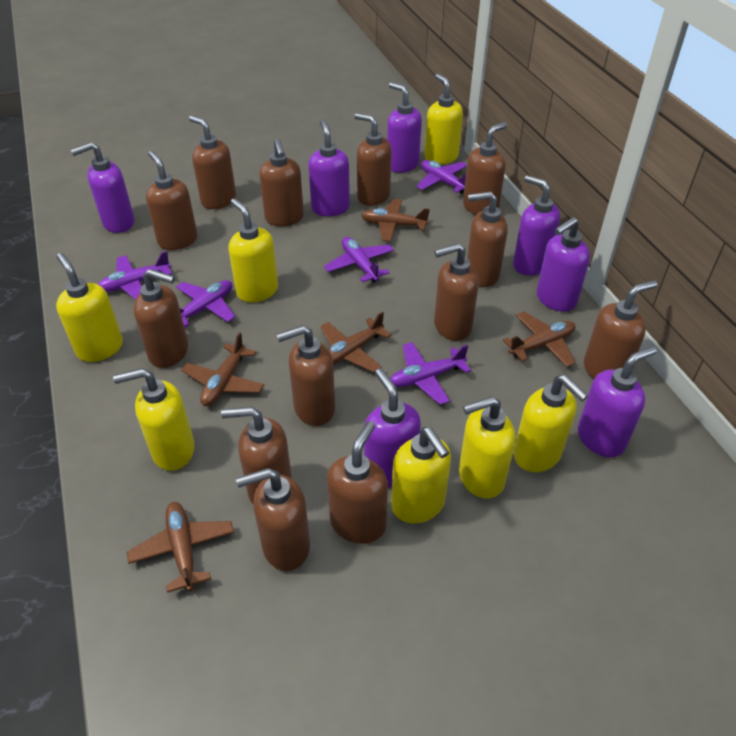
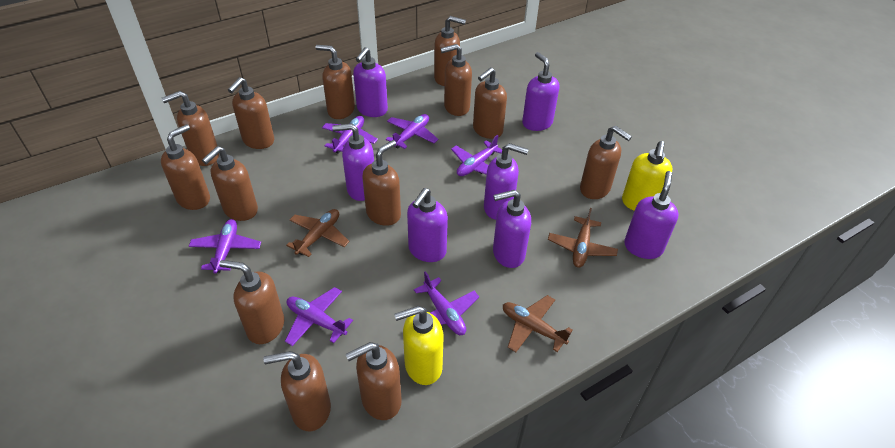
brown plane: [127,502,234,593] [181,332,264,406] [320,311,391,373] [361,199,430,242] [503,311,576,367] = 5 -> [286,209,350,257] [503,295,573,352] [548,208,618,268] = 3
purple plane: [98,251,172,300] [176,280,235,328] [324,237,394,283] [390,342,471,405] [416,160,467,194] = 5 -> [189,219,261,274] [285,287,353,346] [322,116,378,154] [386,114,439,149] [414,271,479,335] [451,135,502,176] = 6
yellow soap dispenser: [56,253,123,362] [113,368,195,471] [228,198,278,302] [391,427,451,524] [424,74,463,164] [459,396,515,499] [513,375,588,472] = 7 -> [394,306,443,385] [622,141,672,211] = 2

